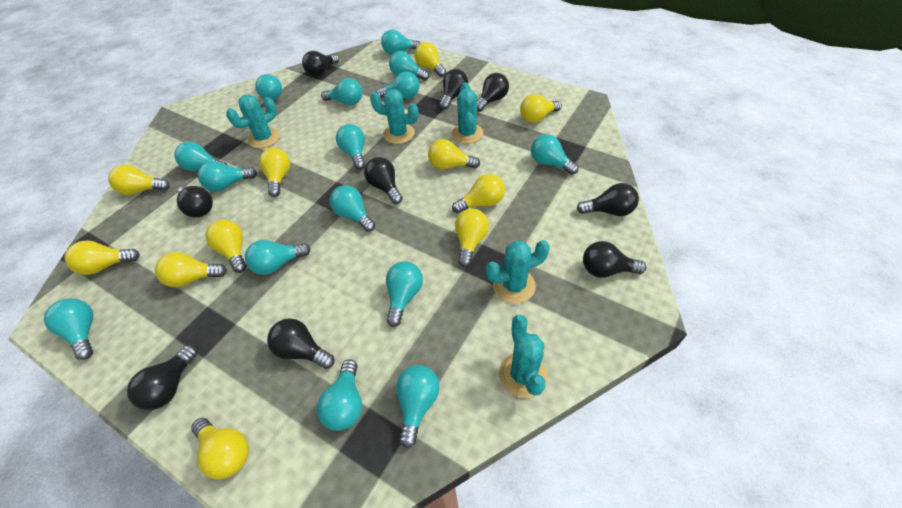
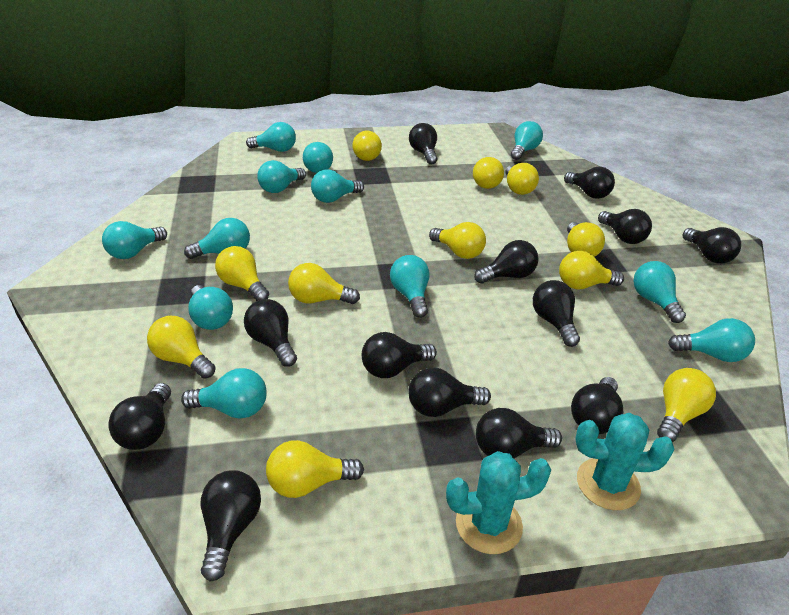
black light bulb: [127,345,198,410] [177,186,213,217] [267,318,335,369] [302,51,339,77] [364,157,403,204] [440,69,468,109] [477,73,509,112] [577,183,639,216] [583,241,647,278] = 9 -> [108,383,171,450] [200,470,261,582] [244,299,297,367] [362,332,437,378] [408,368,491,417] [409,123,437,165] [474,240,539,284] [476,408,562,458] [533,280,580,347] [564,166,615,199] [571,377,623,434] [598,209,652,244] [683,227,741,264] = 13
turquoise cactus: [226,94,280,148] [370,89,418,144] [452,82,484,144] [486,240,550,303] [499,315,548,398] = 5 -> [446,451,551,554] [575,413,674,510] = 2
turquoise light bulb: [44,298,93,360] [174,142,228,171] [198,161,257,192] [245,240,311,275] [255,74,282,100] [317,359,362,431] [321,78,362,105] [330,185,375,232] [336,124,365,169] [376,72,420,99] [381,30,421,55] [386,261,423,327] [389,51,429,81] [396,365,440,448] [531,134,579,175] = 15 -> [102,221,167,259] [181,368,266,419] [184,218,250,259] [188,285,233,330] [246,122,296,152] [257,160,306,193] [303,142,333,173] [311,169,364,203] [390,255,429,318] [511,121,543,160] [633,261,686,323] [668,318,755,362] = 12

